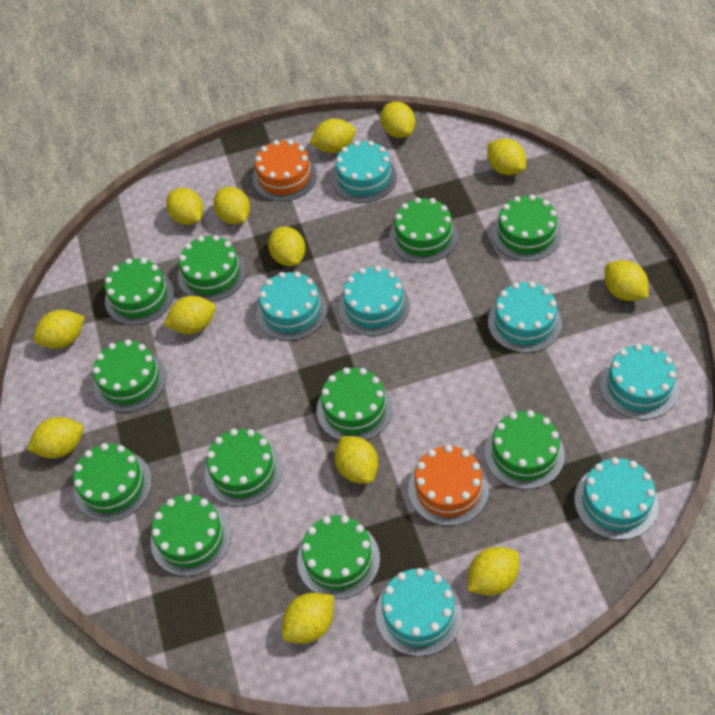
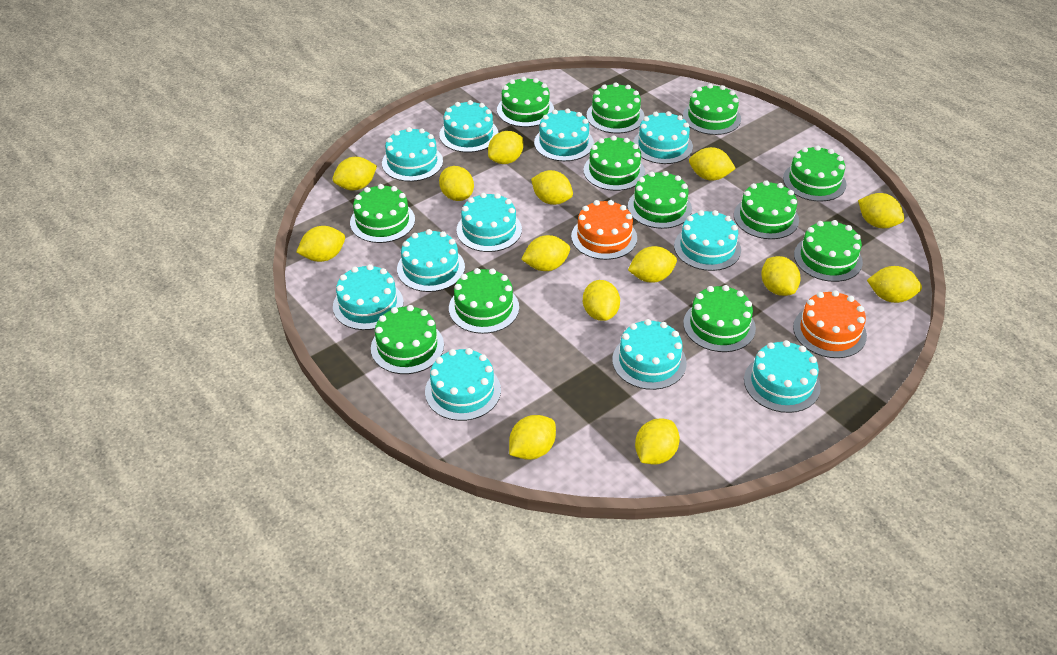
green cake: [73,443,152,522] [93,340,166,412] [105,258,174,325] [151,494,231,576] [178,235,246,302] [204,429,282,507] [297,515,380,599] [317,367,393,440] [389,197,458,263] [485,410,565,489] [492,195,562,261] = 11 -> [350,184,415,243] [371,305,444,374] [449,268,519,334] [497,77,554,127] [583,135,645,191] [586,82,645,134] [628,171,692,229] [683,84,741,135] [683,285,756,352] [734,180,799,239] [783,145,846,202] [794,220,863,282] = 12
turquoise cake: [256,272,327,341] [332,141,397,203] [339,266,410,336] [376,568,462,656] [488,282,562,353] [574,457,658,540] [600,344,679,420] = 7 -> [333,264,404,330] [382,127,443,182] [397,229,465,292] [425,348,501,421] [439,100,498,153] [456,193,522,252] [534,108,594,161] [612,319,687,390] [633,111,693,164] [674,210,741,271] [744,340,821,413] = 11
yellow lemon: [27,417,83,458] [34,310,85,349] [164,296,216,334] [166,188,204,225] [213,187,250,224] [268,226,306,266] [282,593,334,644] [309,119,356,153] [335,436,378,484] [380,102,415,138] [467,547,519,596] [487,138,526,175] [605,260,649,301] = 13 -> [296,226,345,262] [333,157,377,190] [439,166,474,201] [488,131,523,164] [509,415,556,460] [521,235,570,271] [531,170,573,205] [583,280,620,321] [628,246,677,283] [635,418,680,465] [689,147,736,181] [761,256,801,296] [858,193,904,228] [867,266,922,303] = 14

